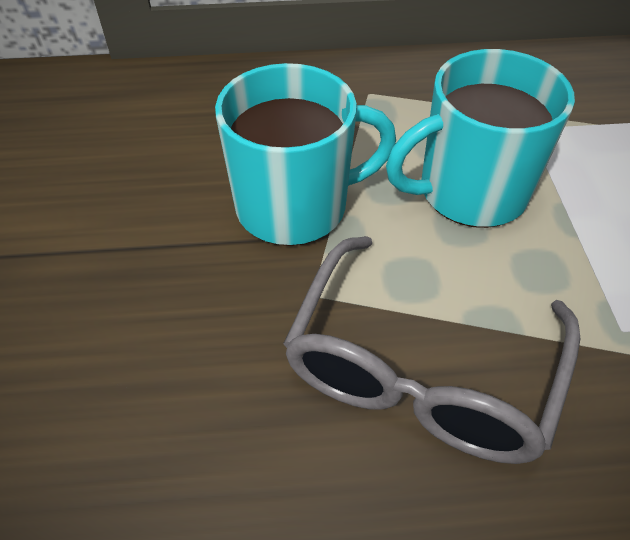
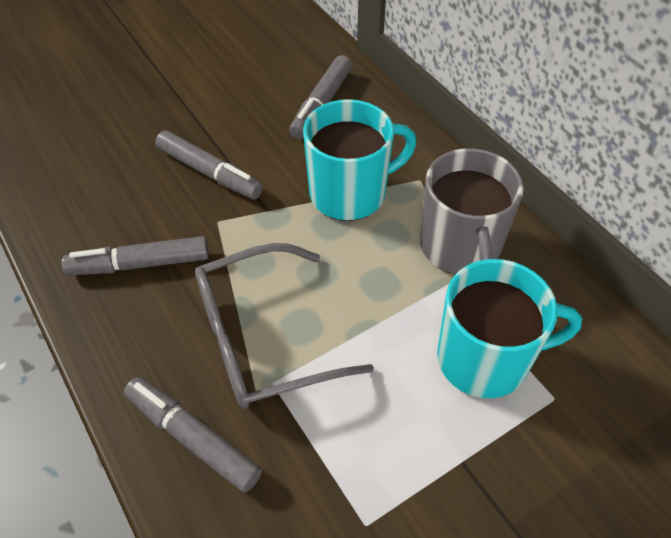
grey marker: none = 0 -> [62,236,209,275] [124,377,262,493] [155,130,263,200] [289,55,352,139] = 4
grey mug: none = 0 -> [420,148,524,275] = 1

